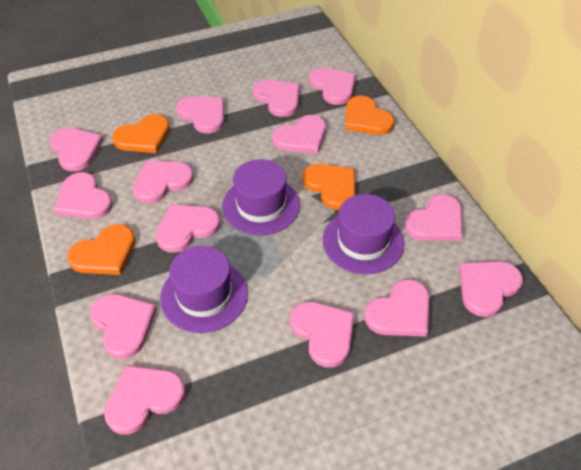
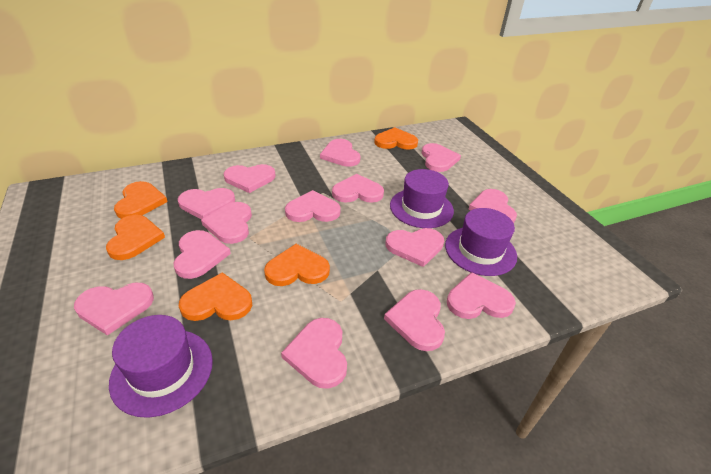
orange heart: [67,224,135,275] [112,114,170,153] [302,164,355,210] [345,96,395,135] = 4 -> [106,215,165,260] [114,181,168,219] [179,272,252,321] [264,244,330,286] [374,127,418,150] = 5

